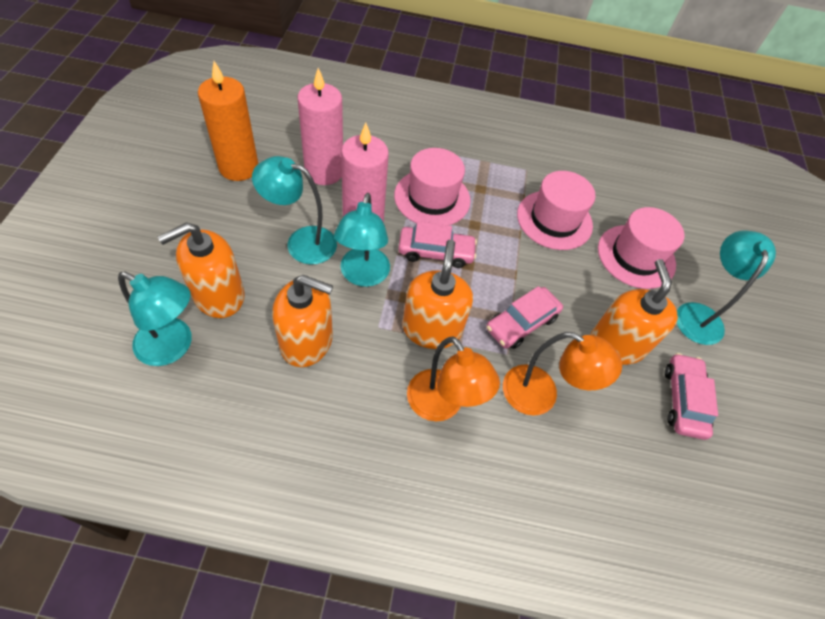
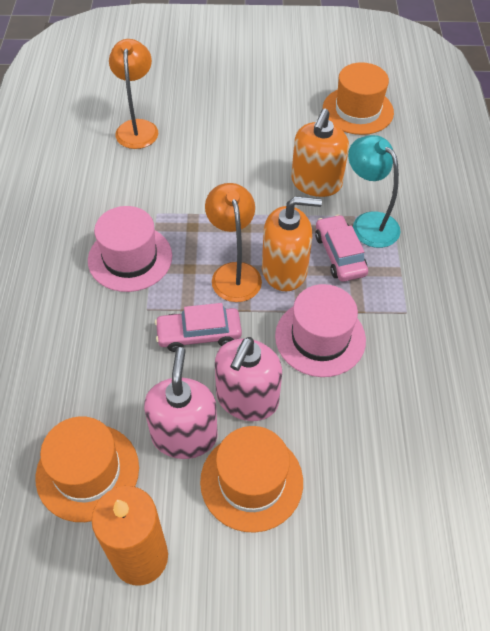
orange hat: none = 0 -> [36,416,139,522] [200,426,303,533] [323,62,394,135] = 3
orange soap dispenser: [157,222,245,318] [272,275,333,367] [403,240,473,349] [590,259,678,365] = 4 -> [262,196,322,291] [291,109,349,197] = 2
pink candle: [297,68,343,185] [341,123,389,223] = 2 -> none = 0
pink car: [398,221,477,268] [486,286,563,349] [665,353,718,440] = 3 -> [155,303,242,352] [315,215,368,282] = 2
pink hat: [394,148,471,225] [517,171,596,250] [598,207,684,289] = 3 -> [88,206,172,292] [275,284,366,377] = 2
pink soap dispenser: none = 0 -> [144,347,218,459] [215,337,282,421] = 2
turquoise lamp: [118,272,192,366] [252,156,337,265] [334,193,390,287] [677,230,776,345] = 4 -> [348,135,401,248] = 1

